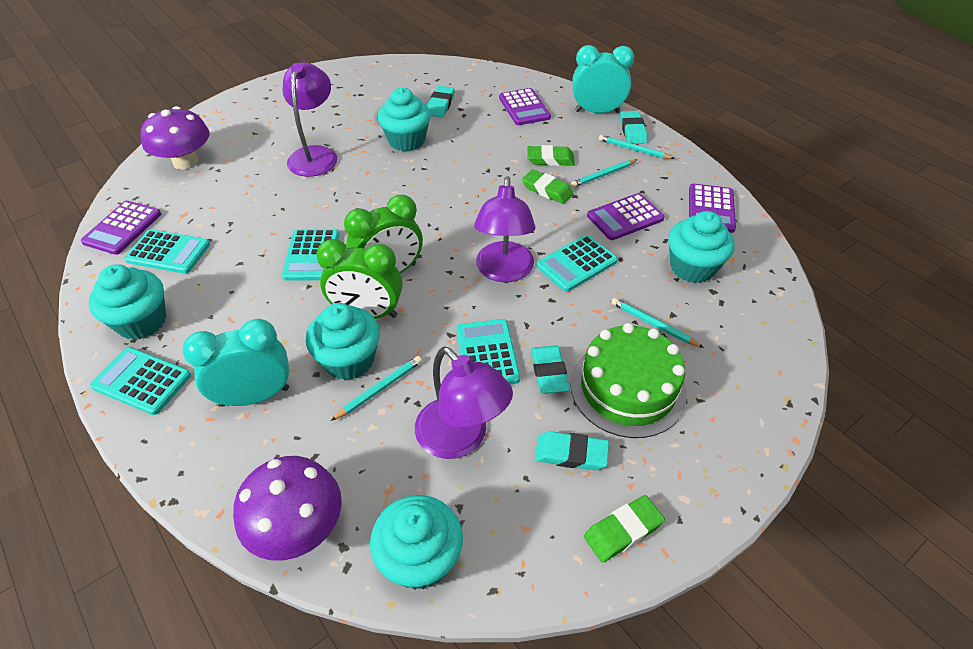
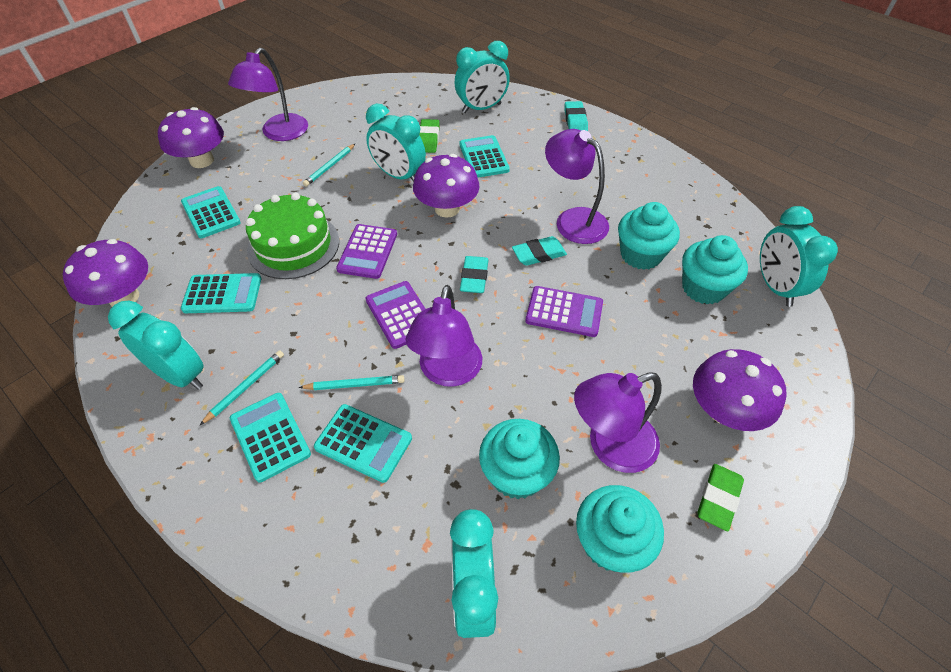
green clock: [316,239,402,319] [344,195,423,273] = 2 -> none = 0
green eraser: [522,169,574,204] [527,145,575,166] [584,495,665,562] = 3 -> [419,119,440,153] [697,464,744,532] = 2
purple calculator: [81,201,161,255] [499,88,551,125] [587,193,665,240] [689,184,736,233] = 4 -> [336,224,397,279] [366,281,425,349] [525,286,603,337] = 3
purple lamp: [282,62,338,177] [415,346,513,459] [474,176,536,282] = 3 -> [228,48,308,141] [406,285,482,387] [545,129,609,244] [574,372,662,473] = 4
purple mushroom: [140,106,209,170] [233,456,342,560] = 2 -> [63,239,148,307] [158,107,224,168] [413,154,480,218] [693,349,787,431] = 4
turquoise clock: [182,319,289,406] [572,45,634,113] = 2 -> [108,301,204,390] [366,104,426,182] [450,509,498,638] [455,41,510,113] [760,206,838,307] = 5
turquoise cupcake: [89,264,167,340] [306,303,380,380] [370,495,463,590] [378,88,431,151] [668,211,734,283] = 5 -> [479,419,560,499] [576,485,664,572] [618,202,680,270] [682,235,748,305] = 4
turquoise eraser: [427,86,455,117] [531,346,570,394] [535,431,609,470] [620,111,647,144] = 4 -> [460,256,489,293] [512,236,567,266] [564,101,588,131] = 3
turquoise pencil: [331,356,422,421] [571,159,638,188] [599,135,675,159] [611,298,704,348] = 4 -> [200,350,284,425] [299,375,404,390] [303,144,355,187] = 3

